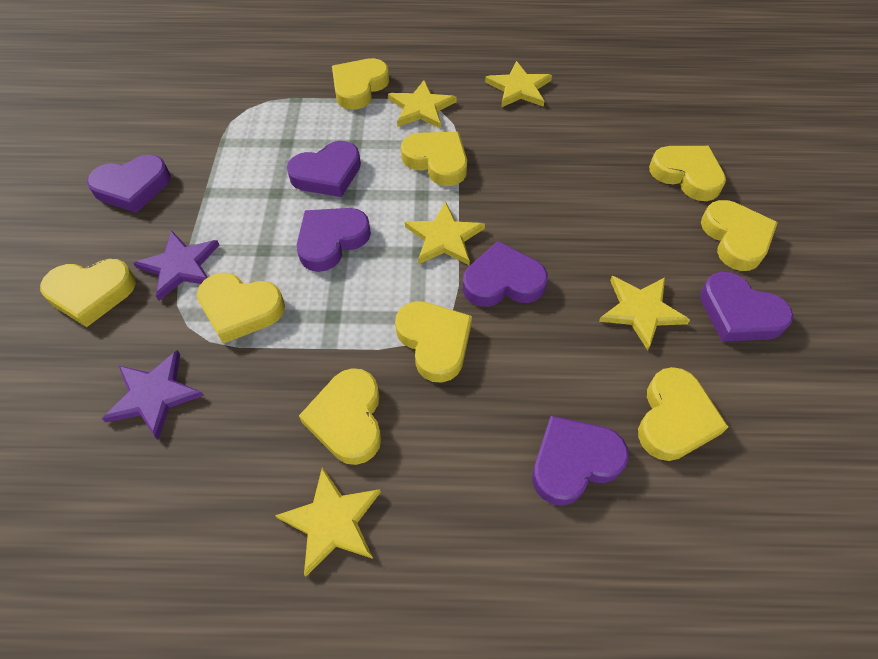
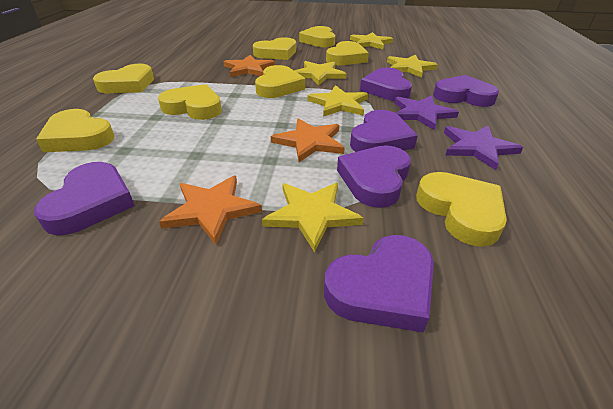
orange star: none = 0 -> [159,176,262,245] [223,55,275,77] [271,118,345,162] = 3
yellow heart: [40,259,136,327] [197,273,285,344] [299,368,381,465] [332,58,389,110] [395,301,472,383] [401,132,467,186] [638,367,728,461] [649,146,726,201] [701,200,778,271] = 9 -> [36,109,114,152] [93,64,154,93] [158,84,222,120] [253,37,296,60] [255,65,305,98] [299,26,335,47] [326,41,369,65] [416,172,507,247] = 8

